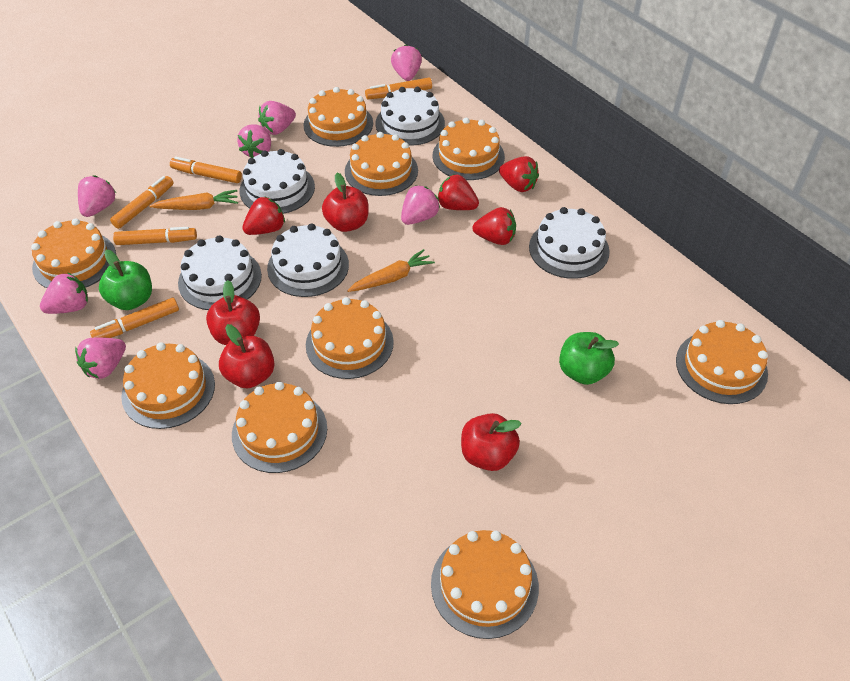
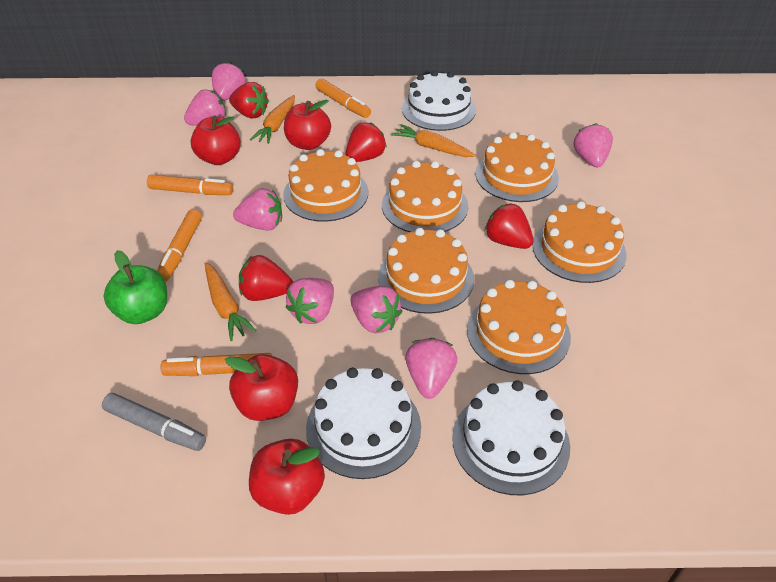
green apple: [99,250,152,310] [559,332,619,385] = 2 -> [104,250,167,324] = 1
grey marker: none = 0 -> [102,393,206,451] = 1
orange cake: [31,218,116,288] [121,342,215,429] [232,382,327,473] [303,87,373,147] [306,297,394,379] [345,132,418,196] [431,530,539,639] [433,118,505,180] [676,320,768,404] = 9 -> [283,149,368,222] [378,228,474,314] [382,161,468,232] [467,280,571,374] [475,132,559,202] [533,201,626,283] = 6
orange carrot: [150,190,238,210] [347,249,435,292] = 2 -> [205,262,257,341] [250,95,295,144] [391,124,476,157] = 3
orange marker: [90,298,179,338] [110,176,173,229] [113,227,197,245] [170,157,242,183] [365,77,432,99] = 5 -> [147,175,233,195] [157,209,202,281] [161,353,272,376] [315,79,371,118] = 4
white cake: [178,235,262,310] [239,149,315,214] [267,223,349,297] [375,87,445,146] [529,207,610,279] = 5 -> [306,368,421,479] [402,70,476,131] [452,380,570,495] = 3

